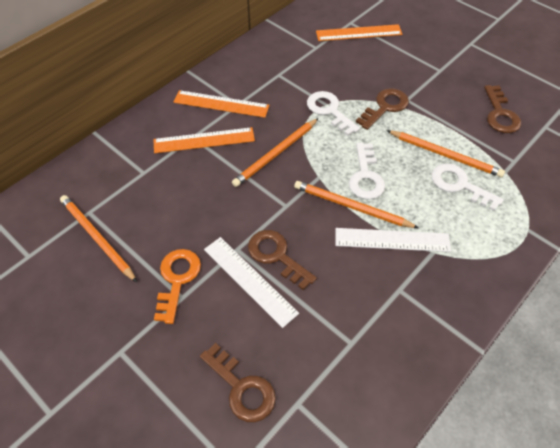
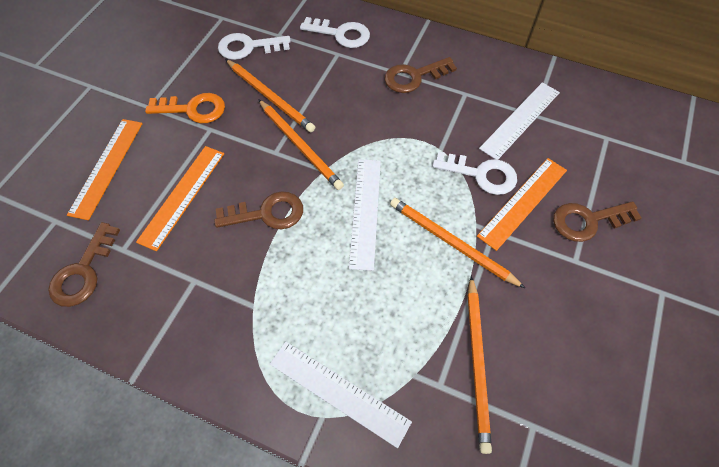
white ruler: [204,237,299,328] [335,228,451,252] = 2 -> [270,341,412,448] [349,159,381,271] [479,82,560,160] = 3

